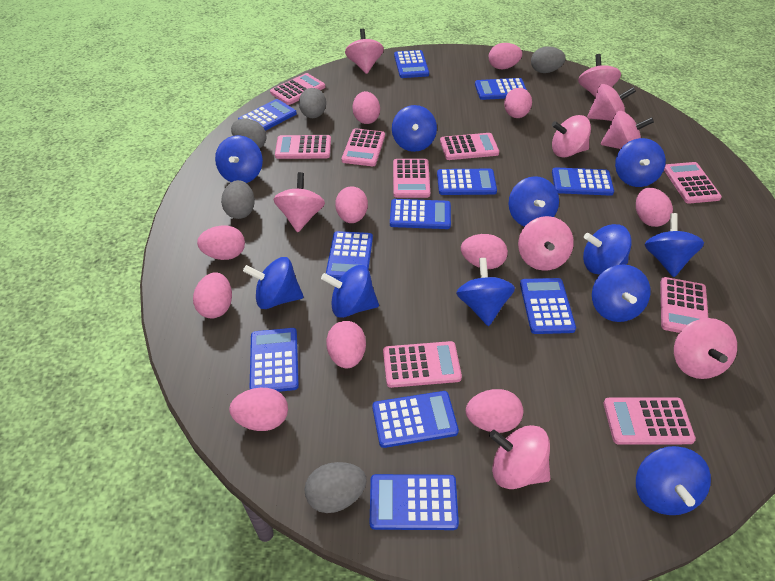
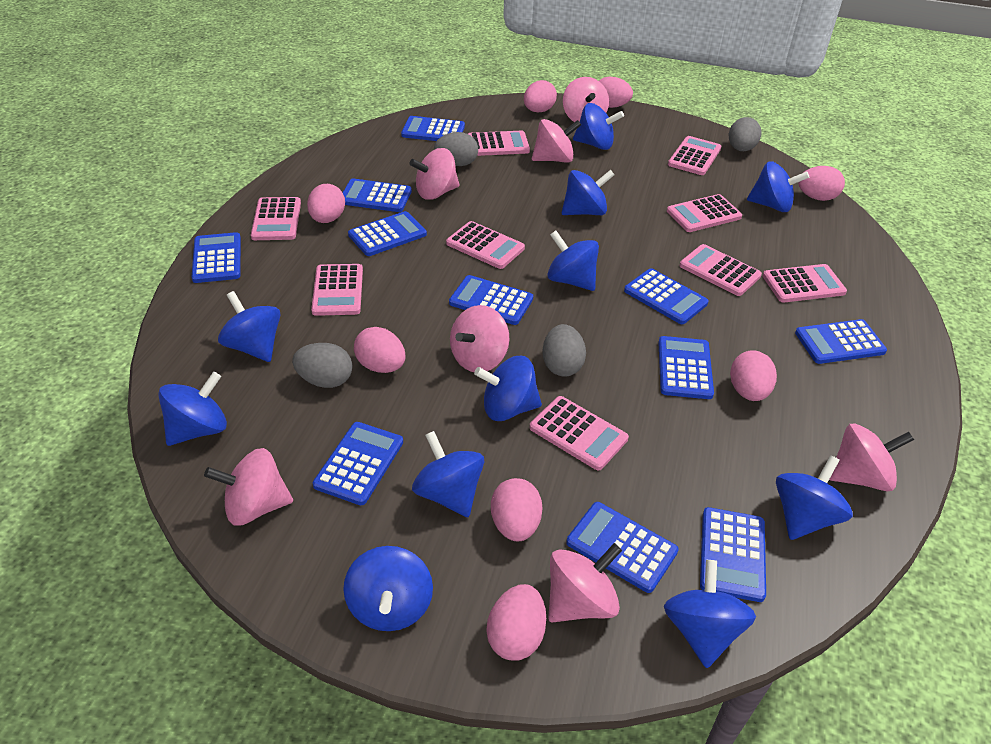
grey egg: [221,180,255,219] [231,119,267,148] [299,88,326,118] [304,462,367,513] [531,46,566,73] = 5 -> [292,343,353,388] [434,132,478,166] [542,324,586,377] [729,117,761,151] = 4
pink egg: [193,272,232,319] [197,225,245,260] [229,388,288,431] [326,321,366,368] [335,186,368,223] [353,91,380,124] [461,234,508,269] [466,389,523,433] [489,43,522,69] [504,88,532,118] [636,188,673,227] = 11 -> [307,184,345,223] [354,327,406,373] [487,584,546,660] [491,478,543,542] [524,80,557,113] [599,77,633,108] [730,350,777,401] [798,166,845,201] = 8
pink spinning top: [273,172,325,232] [345,28,384,74] [489,425,550,489] [518,216,574,271] [552,115,591,157] [578,54,621,97] [587,84,636,121] [601,111,654,149] [674,318,737,379] = 9 -> [204,448,293,526] [409,148,460,200] [450,305,509,372] [532,119,581,163] [548,543,622,622] [563,77,609,122] [829,424,914,491] = 7

